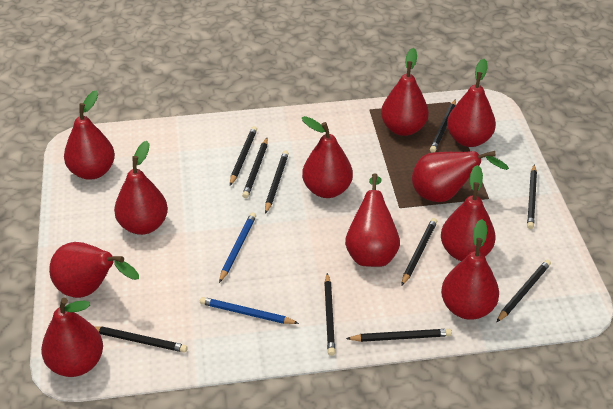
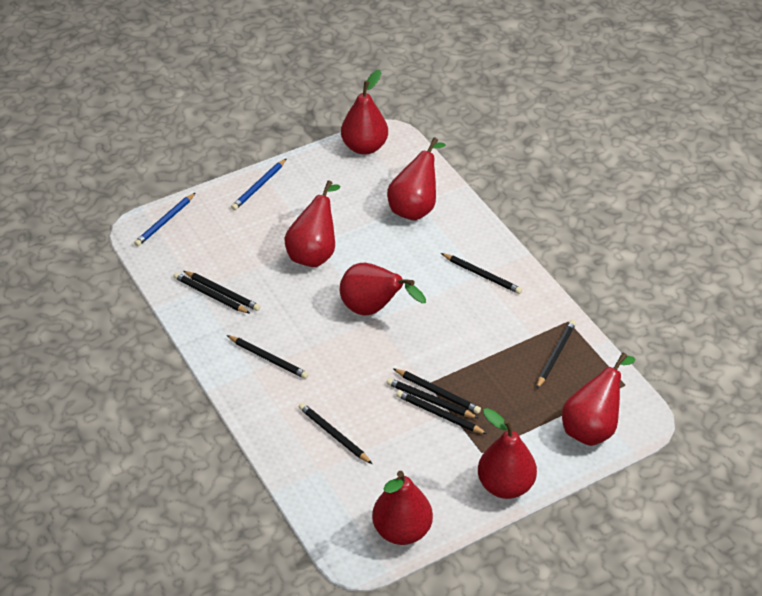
black pencil: [95,327,188,353] [230,126,257,186] [242,138,268,198] [265,151,289,214] [324,273,335,356] [346,329,452,342] [401,218,438,286] [430,99,456,153] [497,259,551,322] [527,164,537,229] = 10 -> [173,272,250,314] [183,271,261,311] [227,335,309,379] [299,403,372,464] [386,378,478,418] [393,368,481,414] [396,390,487,434] [441,253,522,294] [536,320,576,389] = 9
red pear: [41,298,103,377] [49,242,139,298] [64,90,115,180] [114,141,168,235] [302,116,353,198] [345,173,400,267] [381,48,429,136] [412,151,509,202] [441,165,496,261] [441,219,499,320] [447,59,496,147] = 11 -> [285,180,340,267] [340,263,426,316] [341,70,388,155] [372,471,433,545] [387,138,446,221] [478,408,537,499] [562,353,635,446] = 7

